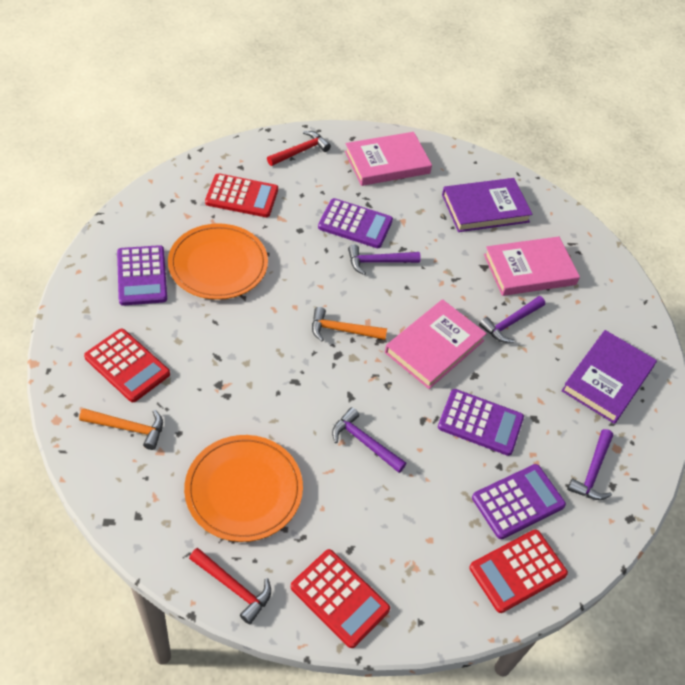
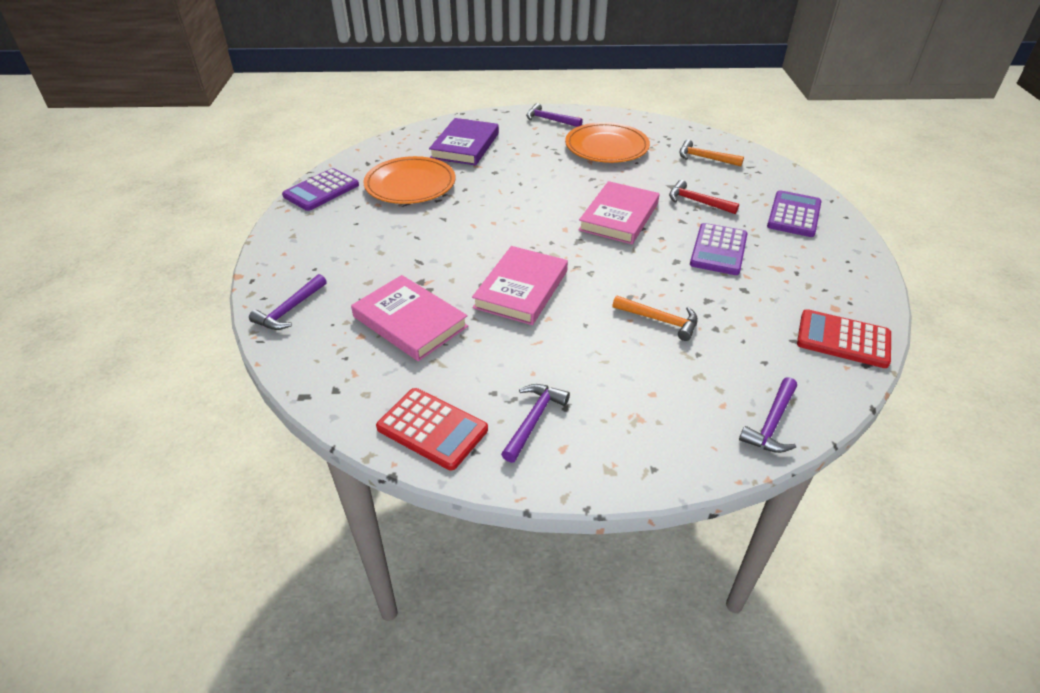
purple book: [442,178,533,232] [561,330,657,424] = 2 -> [429,118,499,165] = 1
purple calculator: [117,245,167,306] [318,198,393,248] [438,389,524,456] [472,464,566,539] = 4 -> [282,168,359,211] [690,223,748,275] [767,190,821,237] = 3
red calculator: [84,329,170,402] [205,173,278,217] [291,549,390,648] [469,529,568,613] = 4 -> [376,388,488,470] [797,309,891,368] = 2
red hammer: [189,548,271,624] [267,131,331,166] = 2 -> [669,180,739,214] = 1

